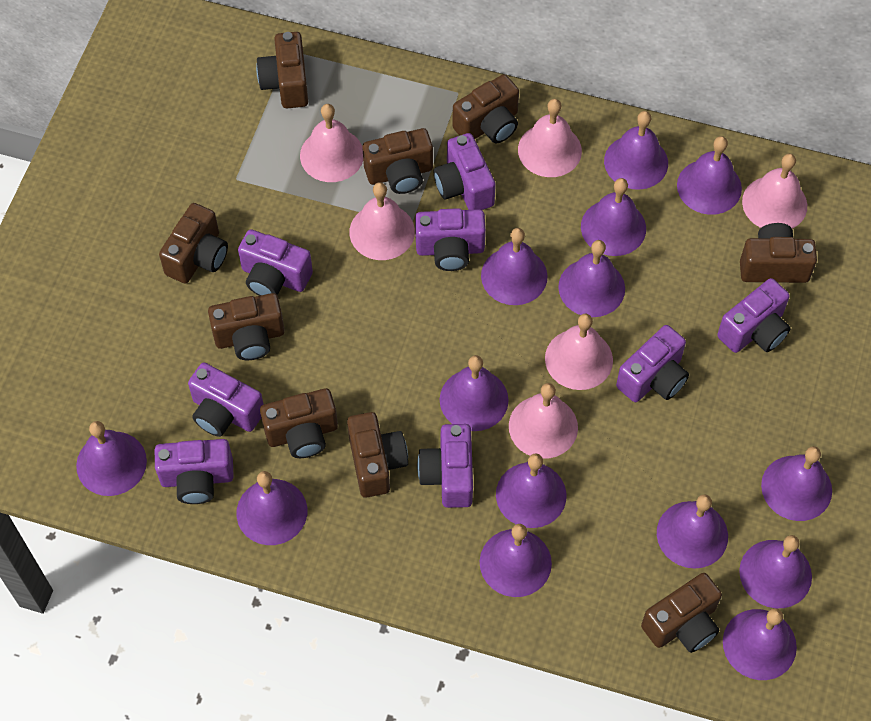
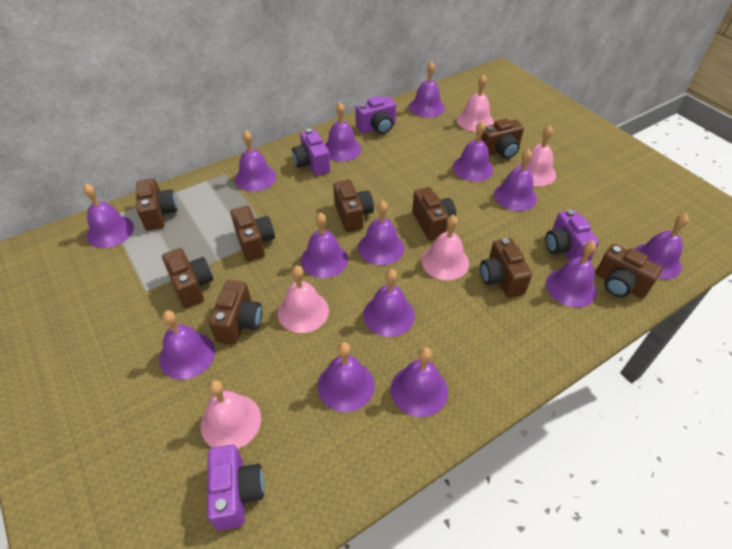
pink bell: [300,104,363,182] [349,182,415,260] [509,383,578,459] [518,99,582,177] [545,313,613,390] [742,154,807,229] = 6 -> [201,380,261,449] [278,266,329,333] [421,215,469,280] [457,74,494,132] [515,125,556,186] = 5
purple camera: [155,439,234,504] [188,362,264,437] [238,229,313,296] [415,208,486,271] [417,424,473,508] [434,133,496,210] [616,325,689,402] [717,278,791,353] = 8 -> [207,445,264,531] [292,129,330,176] [355,96,396,134] [545,209,599,261] = 4

